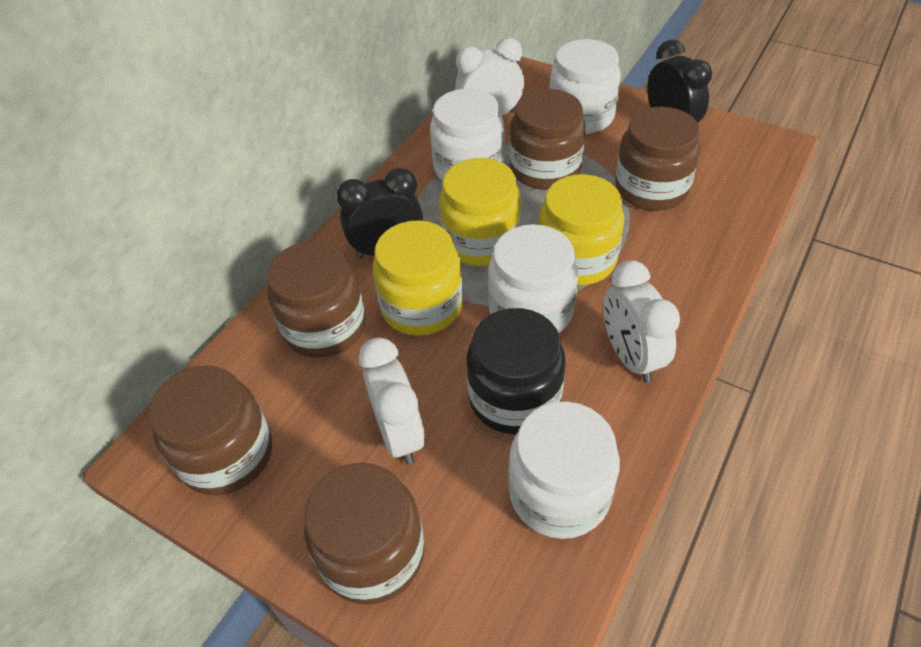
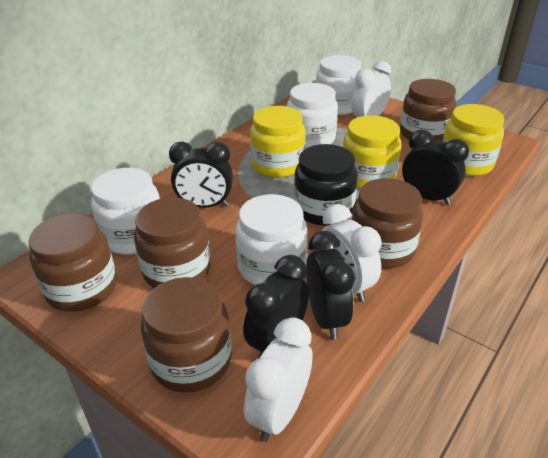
black clock: [336,168,423,258] [647,40,712,123] = 2 -> [169,141,233,208] [243,255,309,359] [306,231,355,340] [402,129,469,205] = 4

